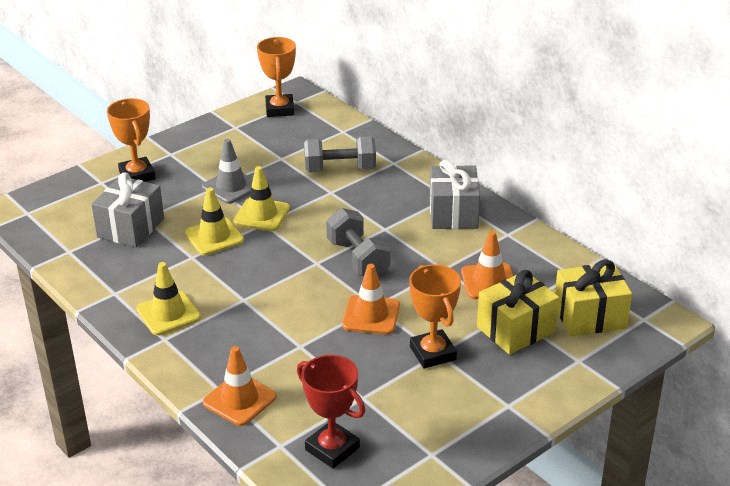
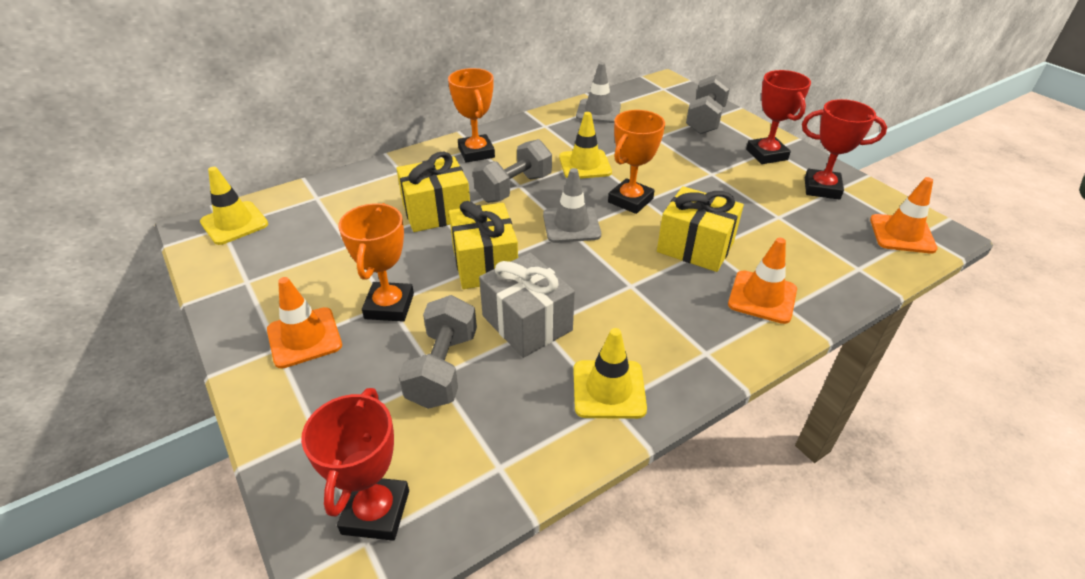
grey dumbbell: [304,136,376,173] [326,208,391,276] = 2 -> [398,295,477,409] [473,139,552,203] [686,75,731,134] = 3
grey gift: [91,172,164,248] [430,160,480,229] = 2 -> [479,253,575,358] = 1
grey traffic cone: [202,139,253,204] = 1 -> [543,168,601,243] [576,62,621,123] = 2
red trophy: [297,355,365,469] = 1 -> [301,388,409,541] [746,70,811,164] [802,99,887,200] = 3
yellow gift: [477,270,559,355] [555,260,632,336] = 2 -> [396,152,470,232] [449,201,518,289] [657,186,744,272] = 3

